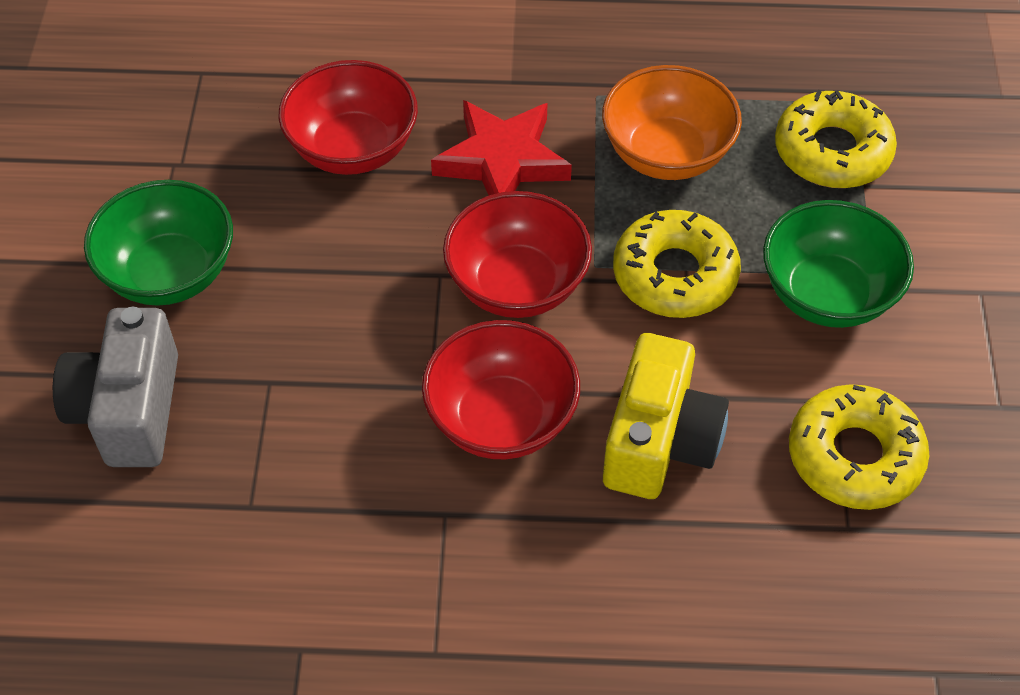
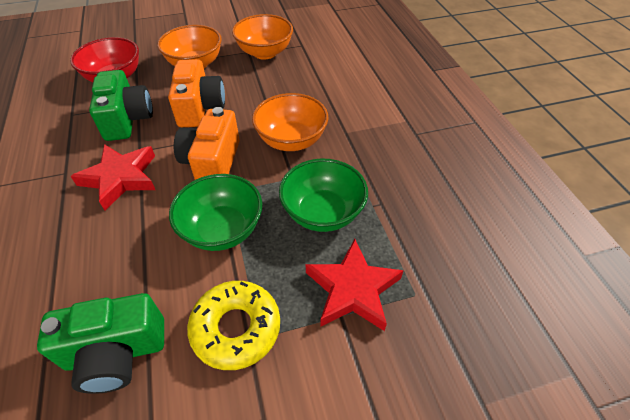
green camera: none = 0 -> [37,293,164,394] [89,70,153,141] = 2
grey camera: [53,307,178,467] = 1 -> none = 0
orange bowl: [602,65,742,180] = 1 -> [157,25,222,68] [232,14,293,59] [252,93,328,151] = 3
orange camera: none = 0 -> [168,59,225,127] [174,107,240,180] = 2
red bowl: [278,60,418,175] [422,320,580,459] [443,191,592,318] = 3 -> [70,37,139,82] = 1
red star: [431,100,572,195] = 1 -> [71,144,155,210] [306,239,404,331] = 2
yellow camera: [603,333,729,499] = 1 -> none = 0
yellow donut: [613,210,741,318] [775,90,897,188] [789,384,929,510] = 3 -> [187,281,280,370] = 1

